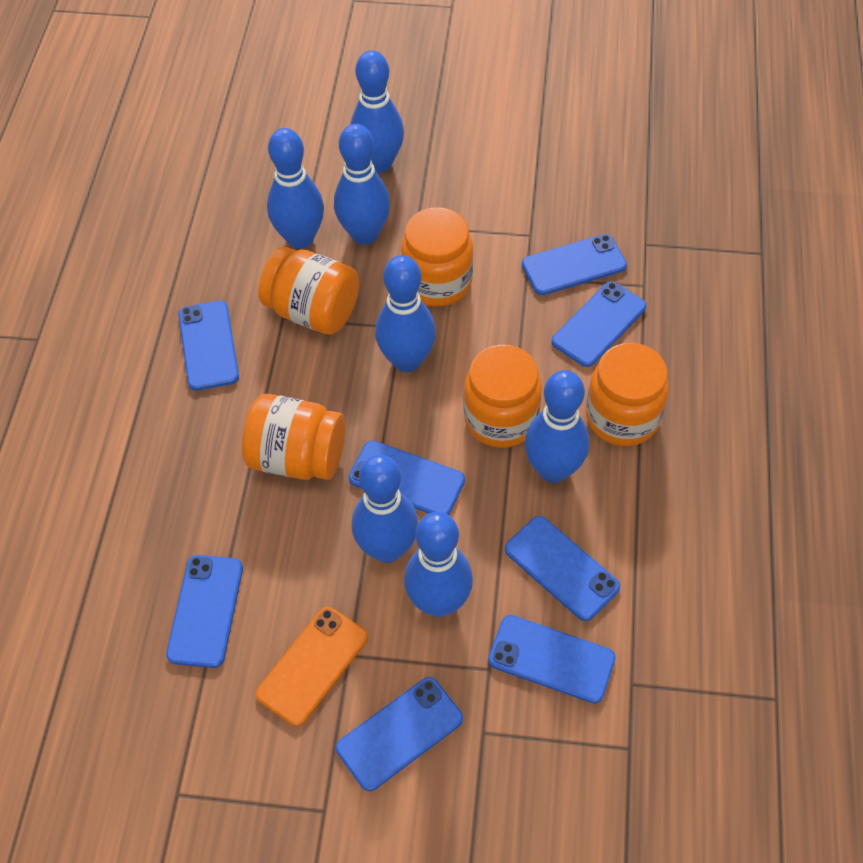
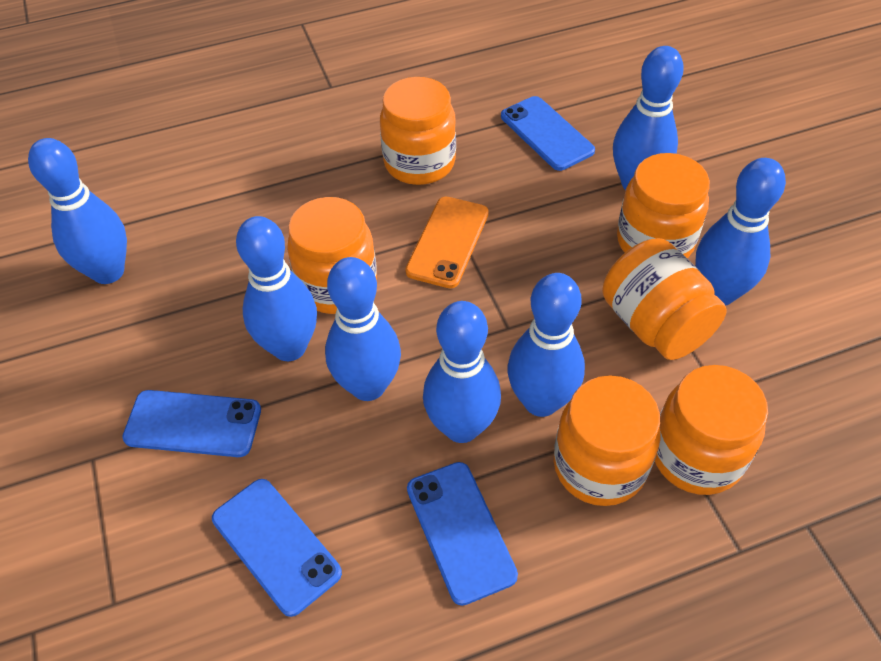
blue phone: [166,555,243,668] [178,301,239,391] [336,677,463,791] [348,440,465,515] [488,615,616,704] [505,516,620,621] [522,234,627,295] [552,281,647,367] = 8 -> [122,390,261,457] [212,479,342,617] [407,462,518,606] [501,96,595,171] = 4
orange jar: [242,394,346,480] [259,247,359,335] [401,207,473,307] [463,344,542,448] [586,343,669,446] = 5 -> [287,197,377,314] [380,77,456,185] [554,375,661,506] [602,238,727,360] [617,153,710,258] [655,365,768,495] = 6

